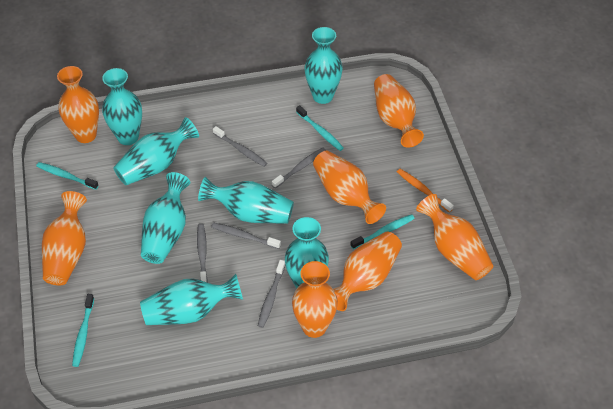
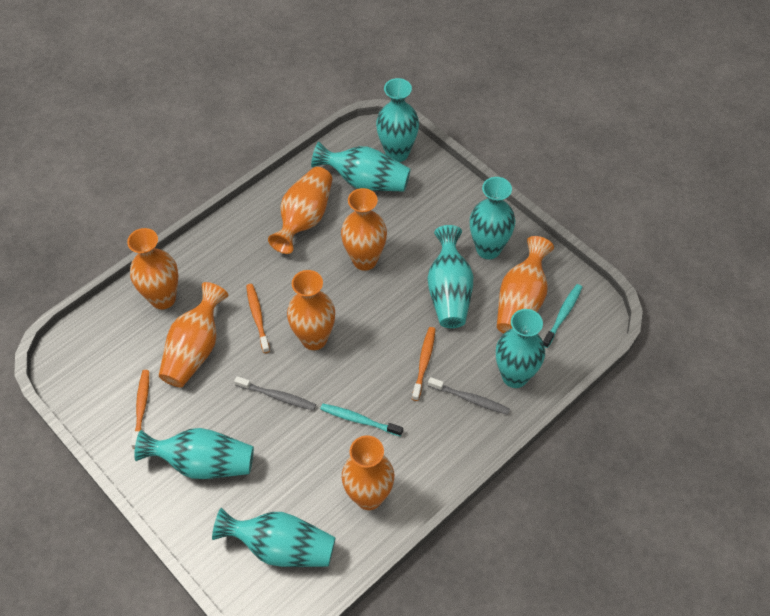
grey toothbrush: [197,224,208,282] [211,222,281,249] [213,126,267,167] [258,260,285,328] [272,147,326,188] = 5 -> [234,376,316,410] [428,377,510,415] = 2
orange toothbrush: [397,169,454,213] = 1 -> [131,370,149,449] [246,284,270,353] [412,327,435,401] = 3
turquoise toothbrush: [36,162,99,190] [72,294,94,367] [296,105,344,151] [351,214,415,249] = 4 -> [320,403,403,437] [543,284,582,348] = 2

